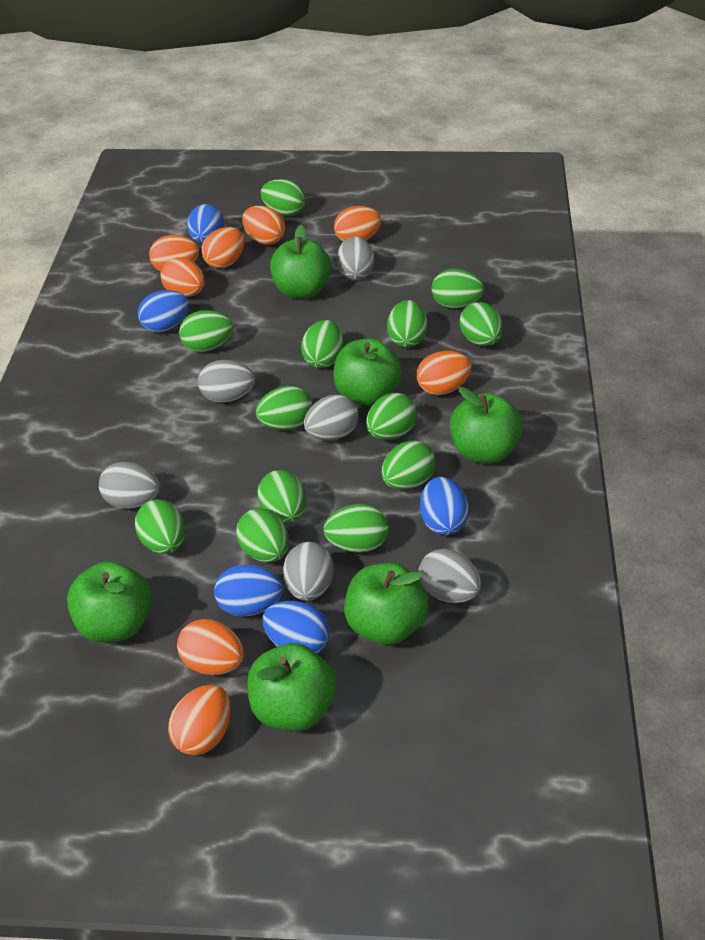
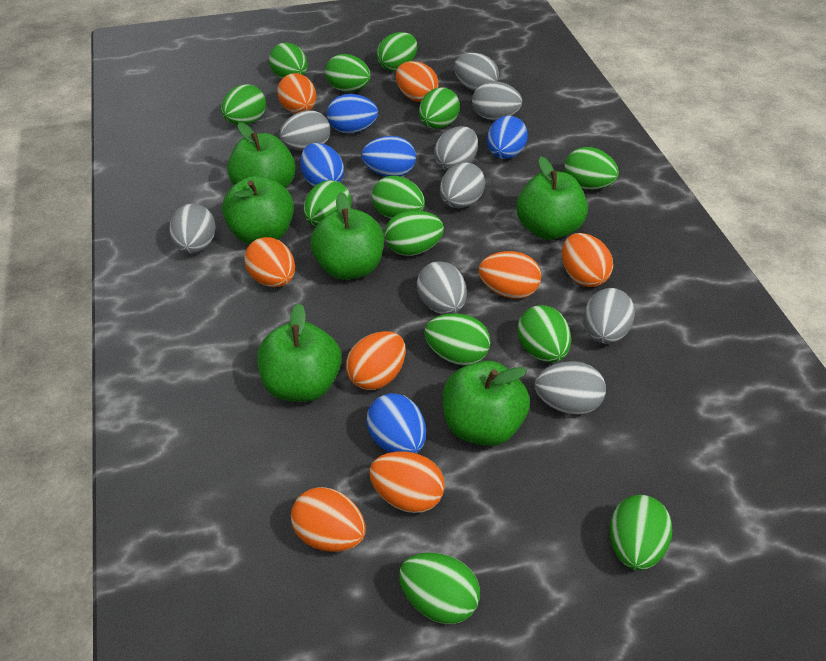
grey egg: [99,462,160,509] [198,360,255,403] [283,542,334,601] [304,394,359,441] [337,236,374,280] [418,549,481,603] = 6 -> [169,203,216,254] [280,110,330,151] [417,261,467,314] [434,126,478,171] [440,162,485,208] [454,53,499,91] [472,81,522,120] [535,361,606,415] [584,288,635,344] = 9

